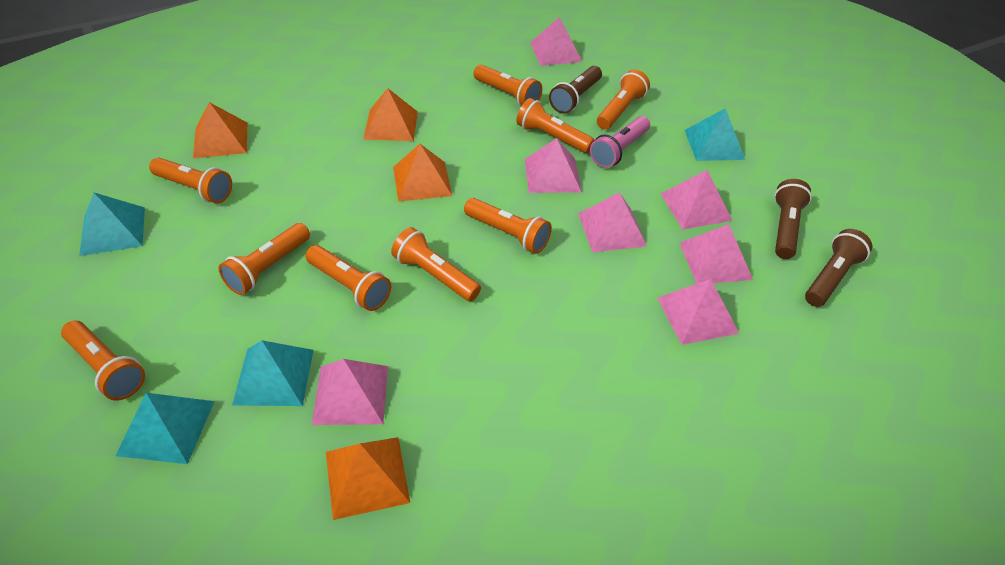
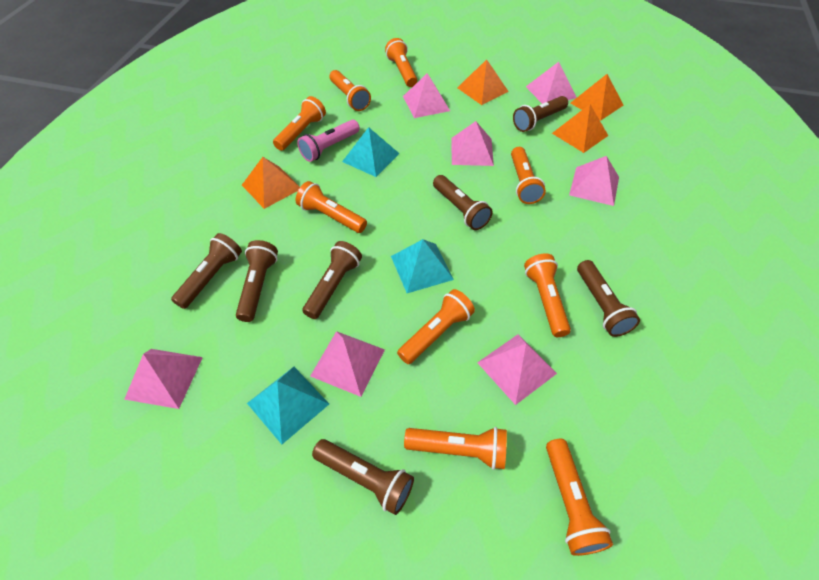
brown flashlight: [549,66,602,114] [774,179,812,259] [805,229,872,307] = 3 -> [171,233,242,309] [236,240,278,322] [302,241,362,319] [312,439,414,515] [433,175,493,230] [513,96,568,132] [577,260,640,337] = 7
turquoise pyramid: [79,193,145,256] [116,393,215,464] [232,340,314,406] [684,108,745,161] = 4 -> [247,367,329,444] [342,127,400,177] [391,239,454,293] = 3

